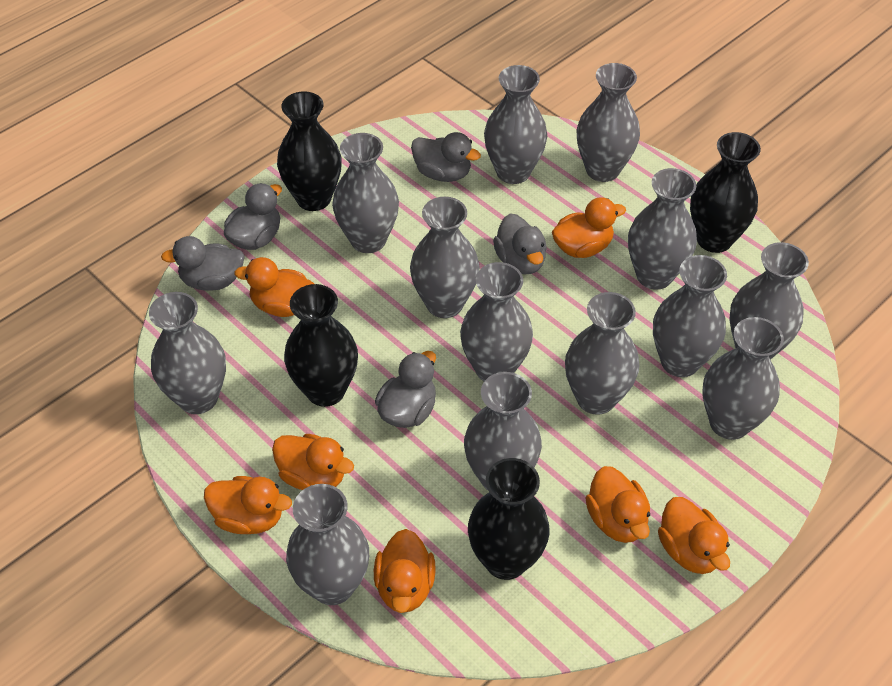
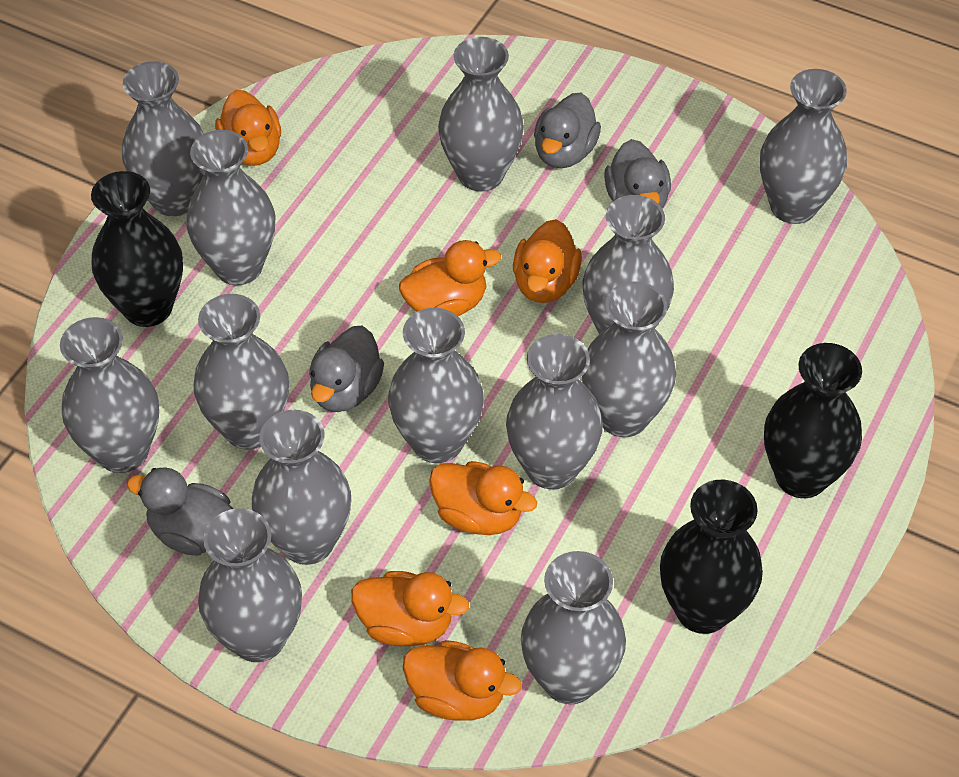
black vase: [277,91,342,211] [284,284,358,407] [468,458,550,580] [690,132,761,253] = 4 -> [91,171,183,327] [660,480,763,634] [764,343,862,498] = 3
grey duck: [161,236,245,291] [224,183,282,250] [375,351,436,428] [411,132,481,182] [493,214,547,274] = 5 -> [127,467,233,556] [309,325,384,412] [534,93,601,168] [604,139,671,209] = 4
orange duck: [204,476,292,534] [234,257,314,317] [272,434,354,490] [374,529,436,613] [552,197,626,258] [585,466,650,543] [658,497,730,574] = 7 -> [215,90,281,166] [351,571,469,646] [399,240,501,316] [403,640,522,721] [429,461,537,535] [513,219,582,303] = 6

